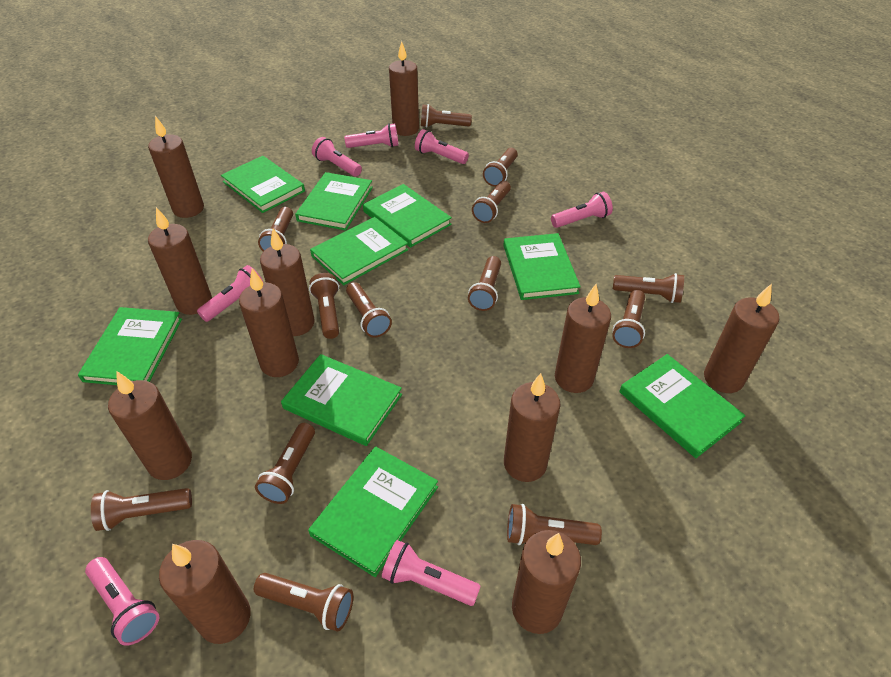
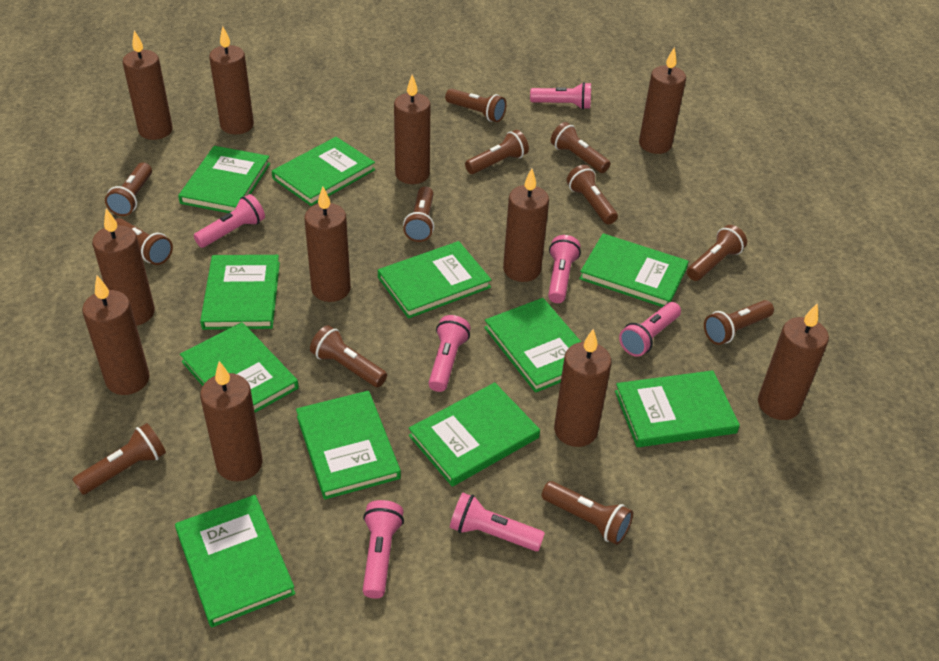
brown flashlight: [91,488,192,531] [254,573,353,632] [255,423,315,504] [258,207,293,252] [309,273,339,339] [346,282,392,338] [421,104,472,128] [468,256,501,311] [472,181,511,223] [483,148,518,187] [507,504,602,545] [612,290,645,348] [613,273,684,303] = 13 -> [72,423,166,495] [105,163,152,216] [115,218,173,265] [310,325,387,387] [403,186,434,242] [445,89,506,122] [465,130,529,174] [542,481,633,545] [551,122,610,173] [567,165,618,224] [687,225,747,281] [704,300,774,345] = 12
green book: [78,307,182,385] [221,156,305,213] [281,354,402,446] [295,172,373,231] [308,446,438,577] [310,217,408,285] [363,184,452,248] [503,233,581,300] [619,354,746,458] = 9 -> [175,495,295,627] [178,146,270,213] [180,322,299,413] [200,255,280,330] [272,137,375,206] [296,391,401,500] [378,241,491,319] [409,382,540,487] [484,298,581,393] [579,233,689,307] [615,370,740,447] = 11

